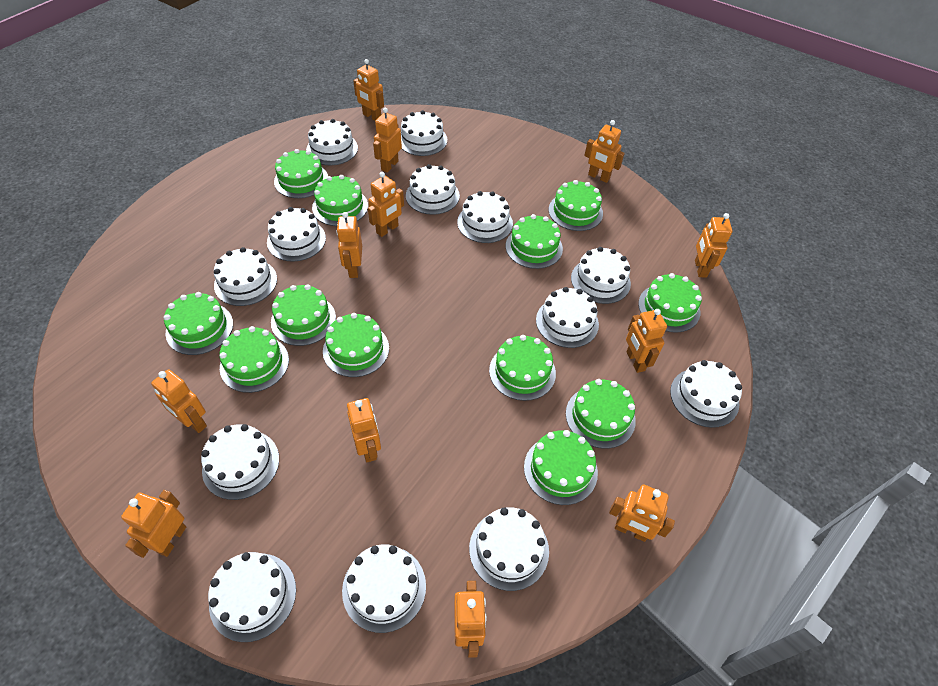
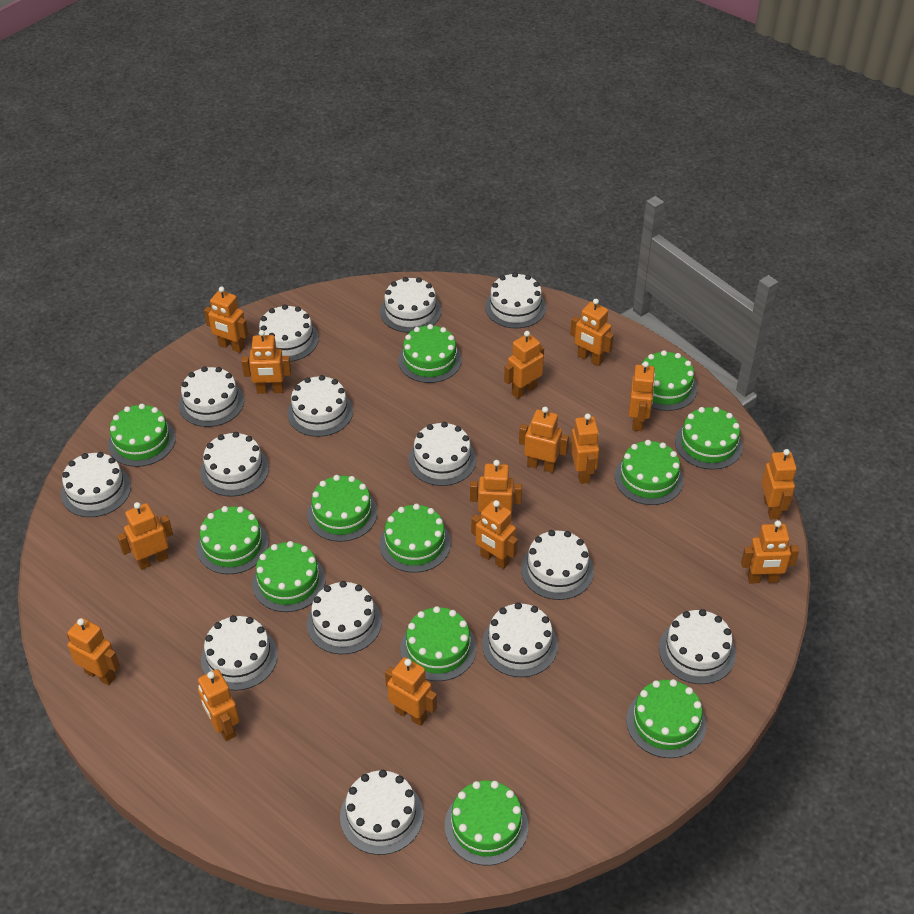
orange robot: [121,490,186,558] [151,369,207,433] [336,212,362,278] [347,398,381,463] [353,59,384,121] [368,172,404,237] [373,108,402,173] [454,581,487,658] [584,120,625,183] [609,484,675,542] [626,309,667,373] [695,213,732,278] = 12 -> [67,618,120,685] [117,502,173,570] [198,669,240,741] [204,287,249,353] [241,330,291,394] [385,657,437,726] [470,460,522,512] [471,500,518,569] [504,331,544,399] [519,407,569,473] [570,299,614,366] [570,413,599,484] [629,361,655,431] [741,520,799,584] [762,449,797,519] = 15
white cake: [201,424,279,500] [208,552,296,642] [214,247,277,306] [267,207,326,261] [306,119,358,165] [342,544,426,633] [401,110,447,156] [406,164,460,215] [457,191,513,243] [469,507,549,591] [536,287,599,348] [571,247,631,304] [670,360,742,428] = 13 -> [61,452,131,517] [179,366,244,427] [200,432,269,497] [201,615,278,691] [258,305,319,362] [287,375,353,437] [307,581,382,654] [340,770,423,855] [380,277,441,333] [408,422,476,486] [482,602,558,677] [485,272,546,328] [521,530,594,600] [659,609,736,684] = 14

